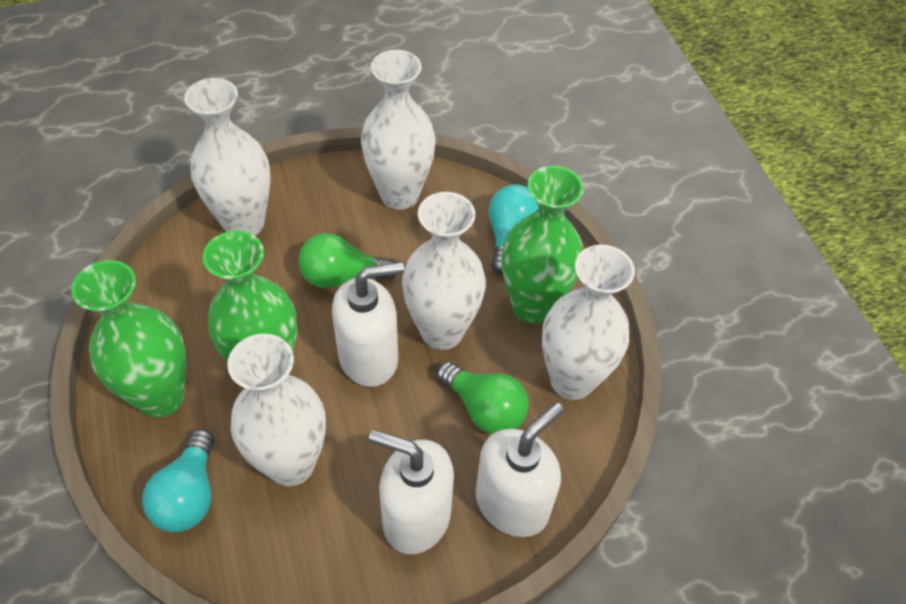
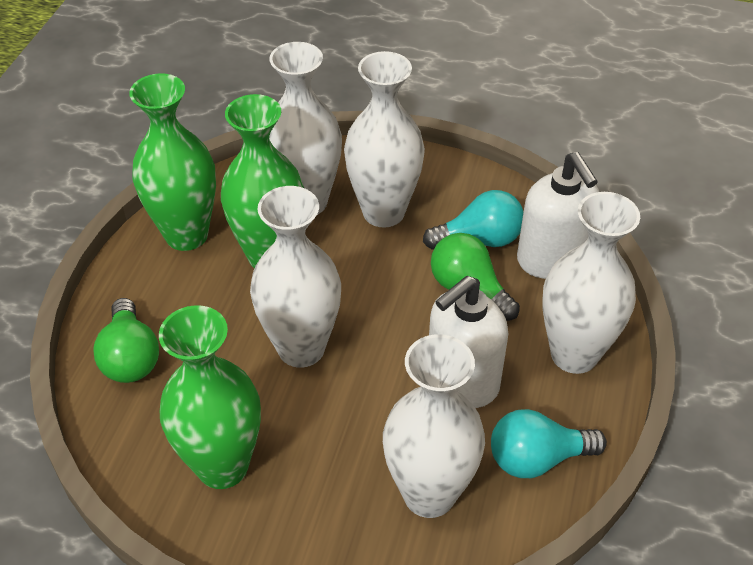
white soap dispenser: [332,262,404,387] [369,430,454,554] [475,402,564,537] = 3 -> [429,276,508,408] [517,152,599,279] = 2

